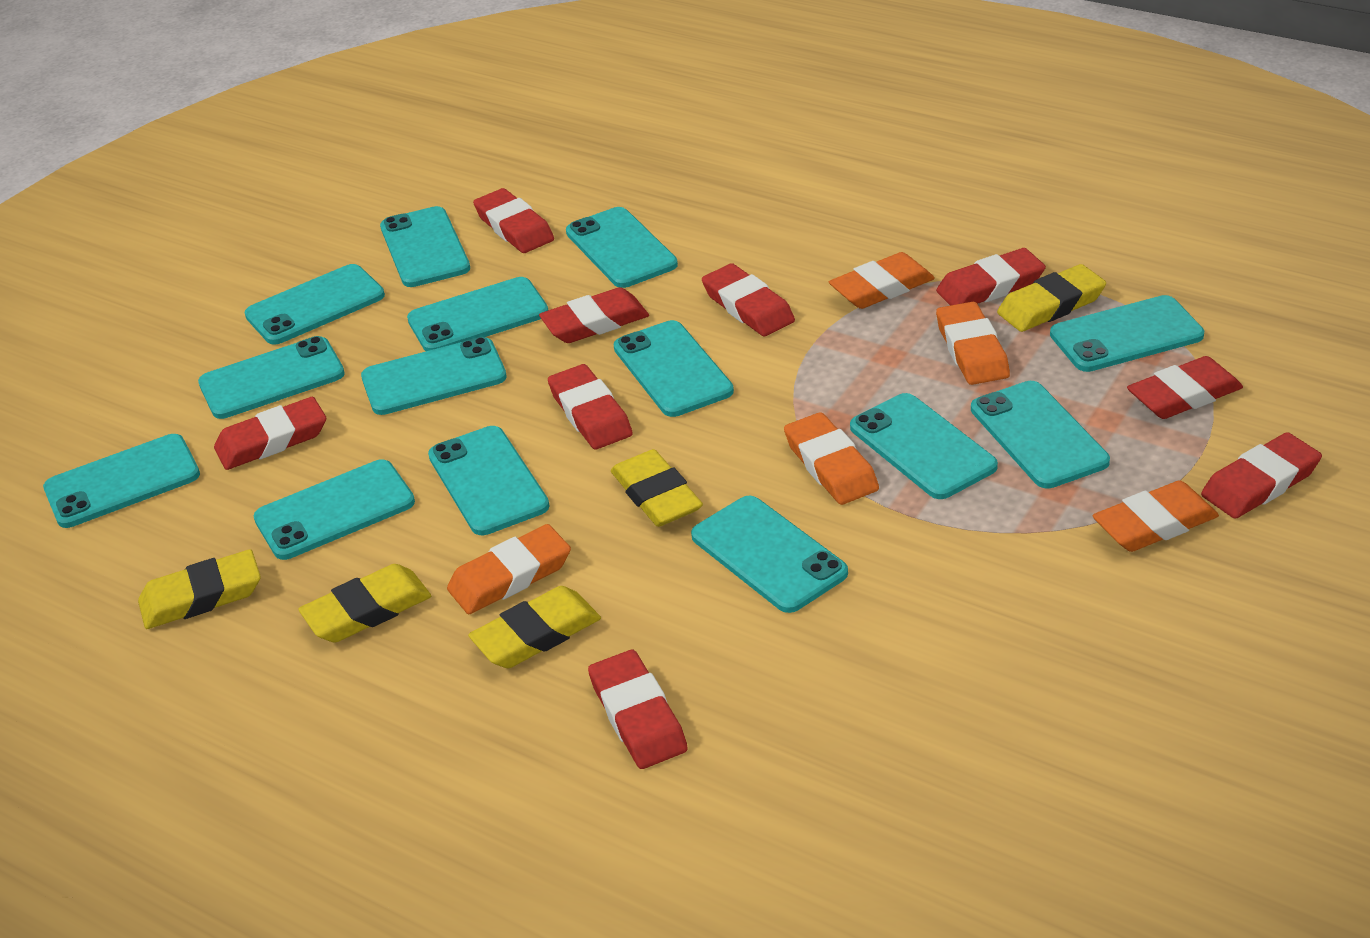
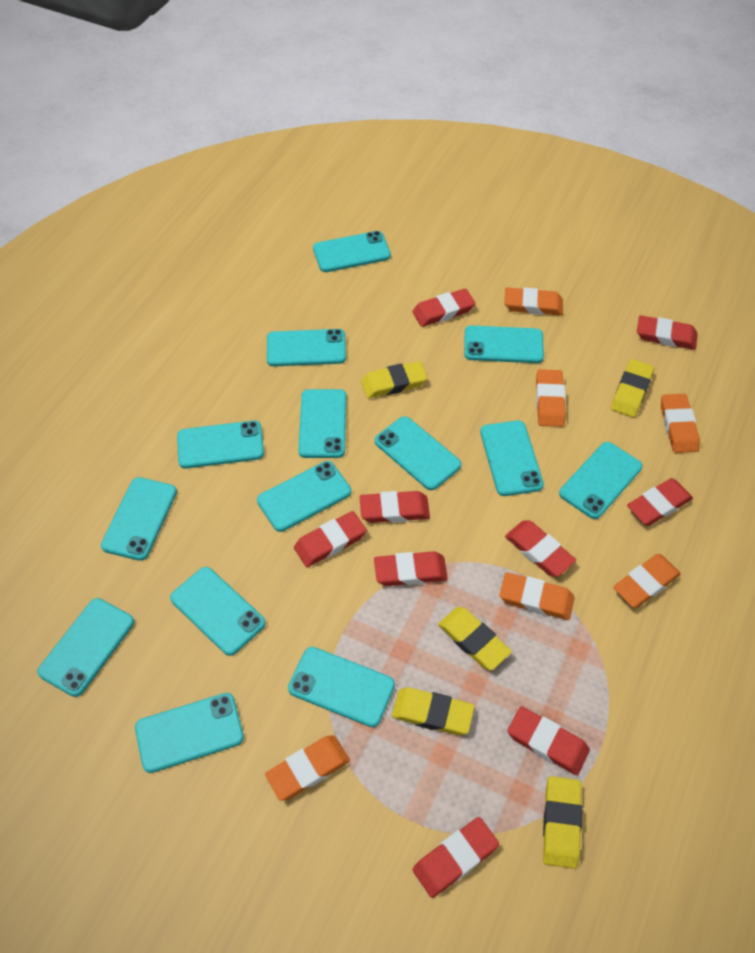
orange eraser: [447,524,571,614] [784,412,879,505] [829,252,935,309] [936,302,1010,385] [1092,480,1219,552] = 5 -> [265,735,350,801] [499,572,575,620] [504,287,563,315] [536,369,566,427] [613,554,681,608] [661,394,700,453] = 6

